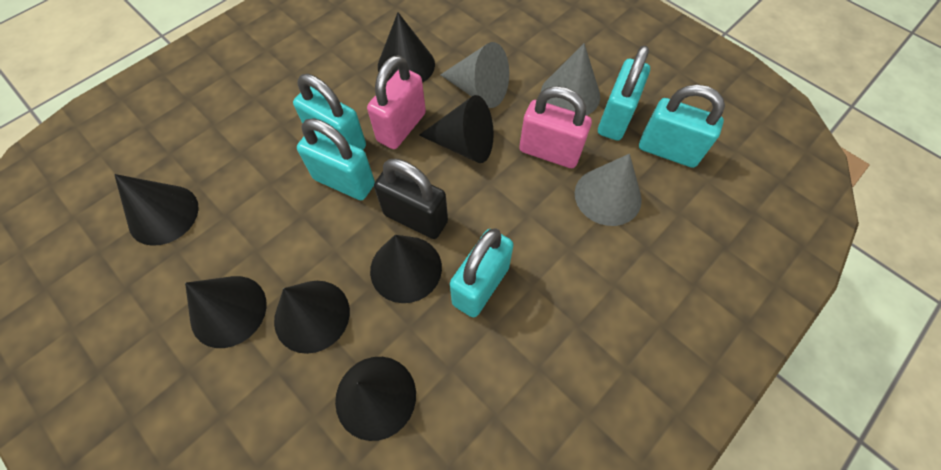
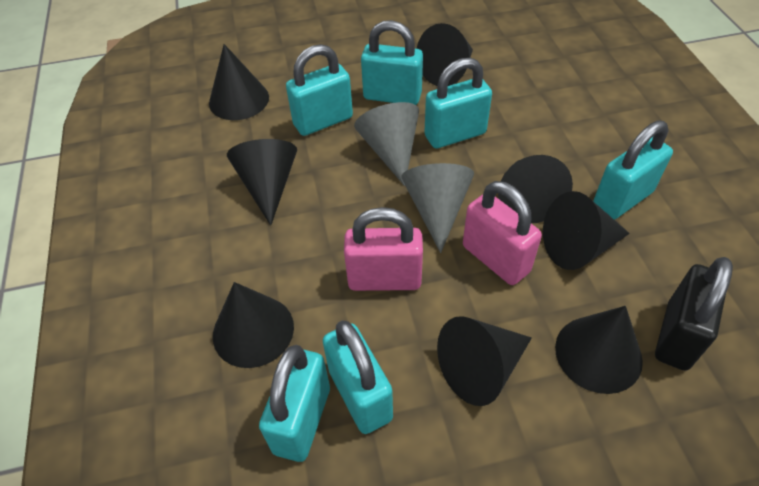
black cone: [114,174,199,246] [185,276,267,348] [274,281,350,354] [335,357,416,441] [370,235,442,303] [378,12,435,83] [419,95,494,163] = 7 -> [209,44,269,120] [213,282,294,368] [227,139,297,226] [417,23,473,86] [437,316,532,406] [498,155,573,223] [543,191,630,270] [555,306,643,394] = 8
grey cone: [441,42,509,108] [541,43,600,115] [575,154,642,226] = 3 -> [354,102,419,186] [401,163,474,253] = 2
turquoise padlock: [293,74,366,150] [297,118,375,200] [450,228,514,317] [598,46,650,141] [639,84,725,168] = 5 -> [259,345,330,462] [286,44,353,136] [322,321,393,434] [361,20,423,105] [424,58,492,149] [593,121,673,220] = 6

